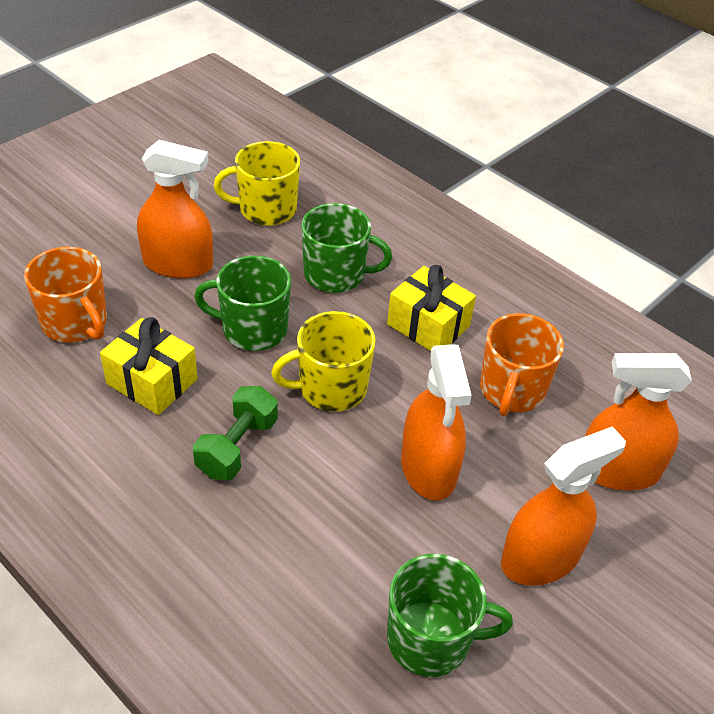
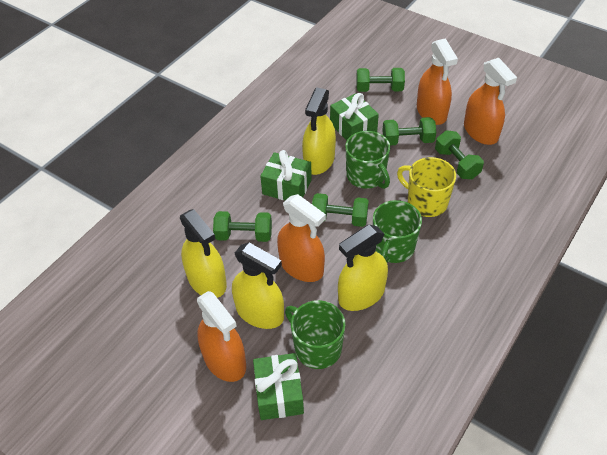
green dumbbell: [193,386,278,480] = 1 -> [213,211,272,242] [312,193,369,227] [356,68,405,92] [382,117,436,145] [435,130,484,179] = 5
green gift: none = 0 -> [253,353,304,420] [260,150,312,200] [330,93,379,141] = 3
orange mug: [24,247,107,343] [480,313,564,416] = 2 -> none = 0
yellow gift: [100,317,198,415] [387,265,476,351] = 2 -> none = 0
yellow mug: [214,141,300,226] [271,311,376,412] = 2 -> [397,157,456,217] = 1
yellow spray bottle: none = 0 -> [180,209,227,298] [232,242,284,329] [302,87,336,175] [338,225,388,311] = 4

